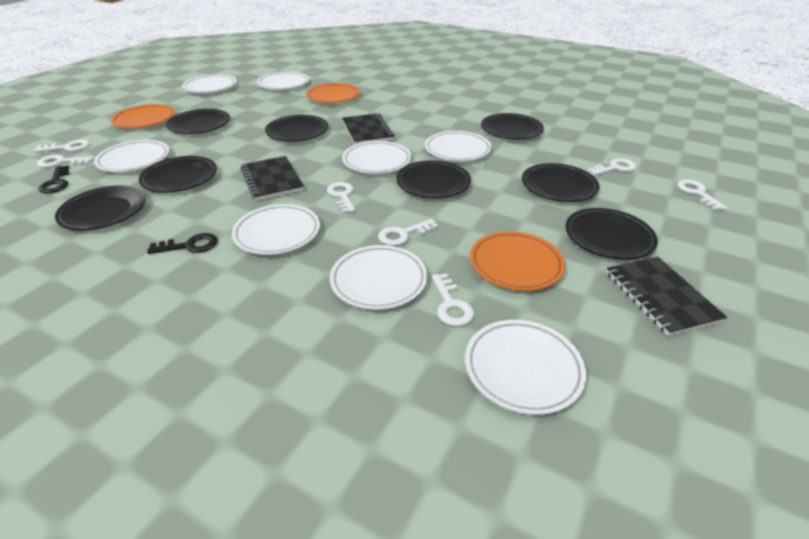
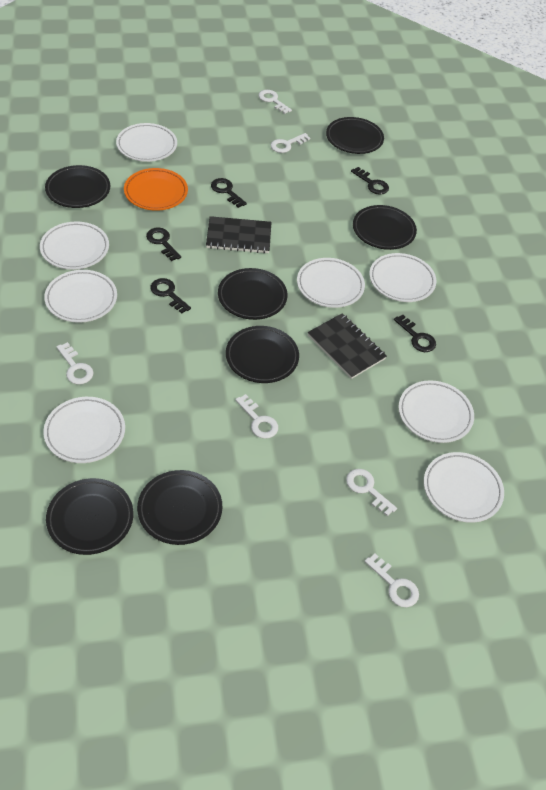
black key: [38,165,69,194] [147,233,218,254] = 2 -> [146,228,181,261] [151,278,191,314] [211,178,247,208] [351,167,389,195] [394,314,436,352] = 5
black notebook: [240,156,304,201] [342,113,395,145] [606,257,727,336] = 3 -> [206,216,271,253] [308,313,387,379] = 2
black plate: [55,186,146,230] [139,156,217,193] [166,109,230,134] [265,115,328,142] [396,160,471,198] [481,113,544,140] [522,163,599,202] [565,208,658,260] = 8 -> [45,165,110,208] [46,478,133,555] [137,470,222,545] [218,268,287,320] [226,326,299,383] [326,117,384,154] [353,205,417,250] = 7
orange plate: [111,104,175,128] [306,83,360,103] [470,231,565,291] = 3 -> [124,168,188,211] = 1
white key: [34,140,90,152] [37,155,94,168] [327,182,355,214] [378,219,438,246] [432,273,474,326] [588,158,636,175] [677,179,727,211] = 7 -> [56,342,94,384] [235,394,278,439] [258,90,292,114] [271,133,310,153] [346,469,397,516] [365,553,419,607] = 6

